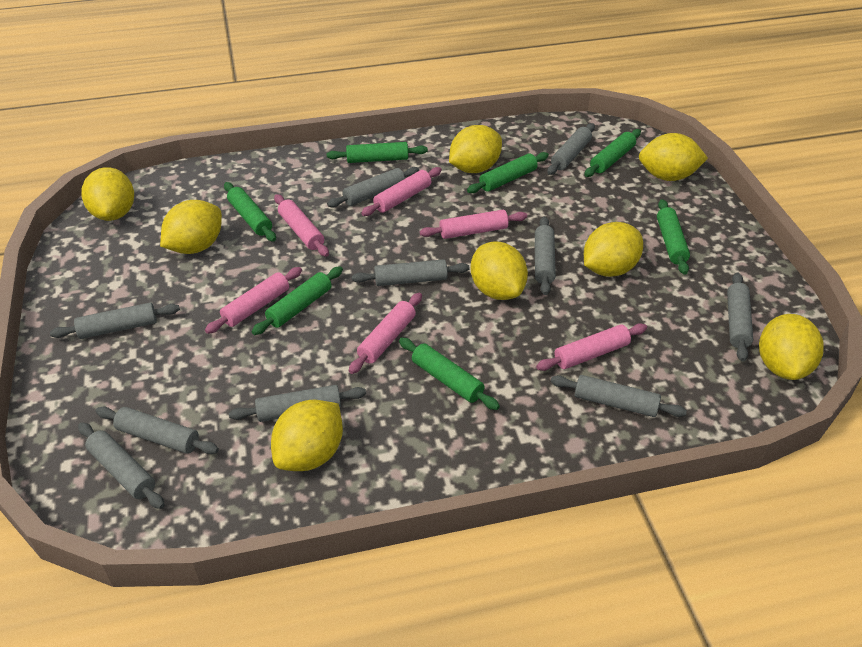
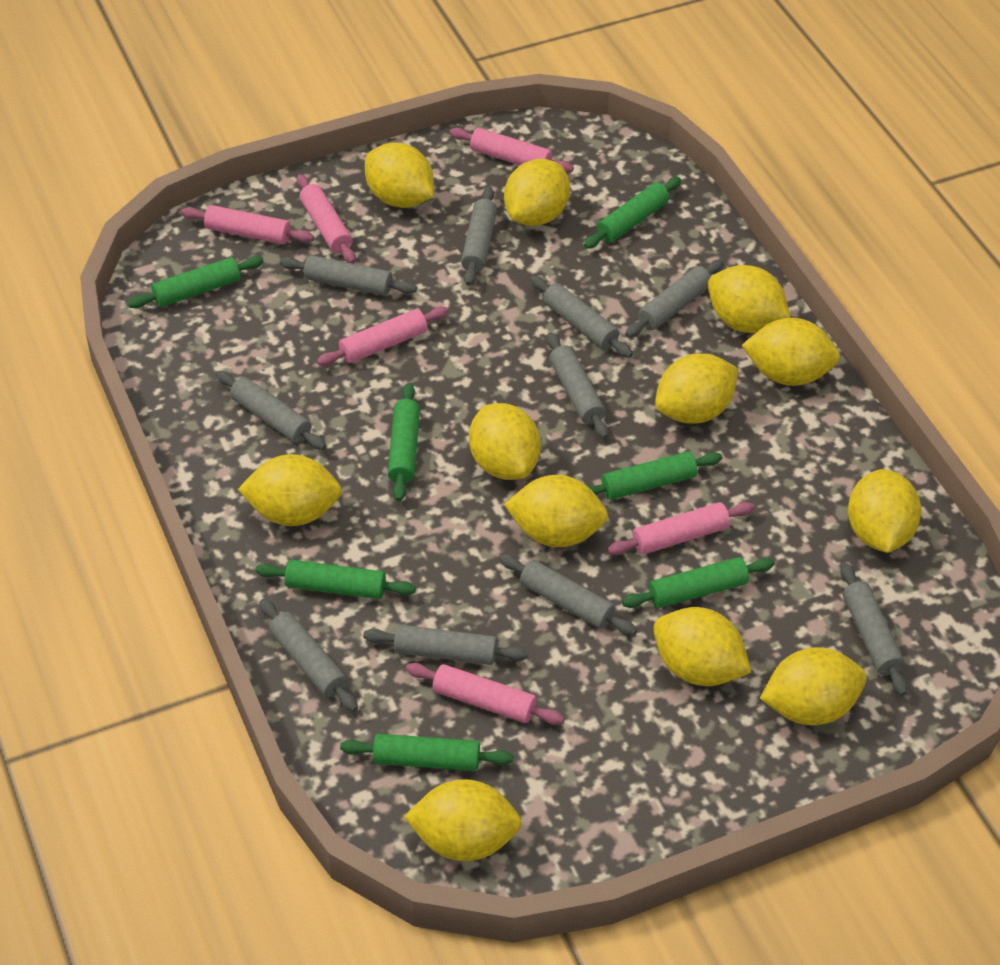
yellow lemon: [81,167,134,221] [160,200,222,254] [271,400,343,471] [449,125,502,173] [471,241,528,300] [584,222,643,277] [639,133,708,181] [759,314,824,380] = 8 -> [238,454,342,526] [365,142,434,208] [404,779,522,861] [469,403,541,480] [504,159,570,226] [504,475,608,547] [653,607,751,686] [655,353,739,424] [708,265,790,333] [742,318,840,386] [760,647,867,725] [848,469,921,553] = 12

